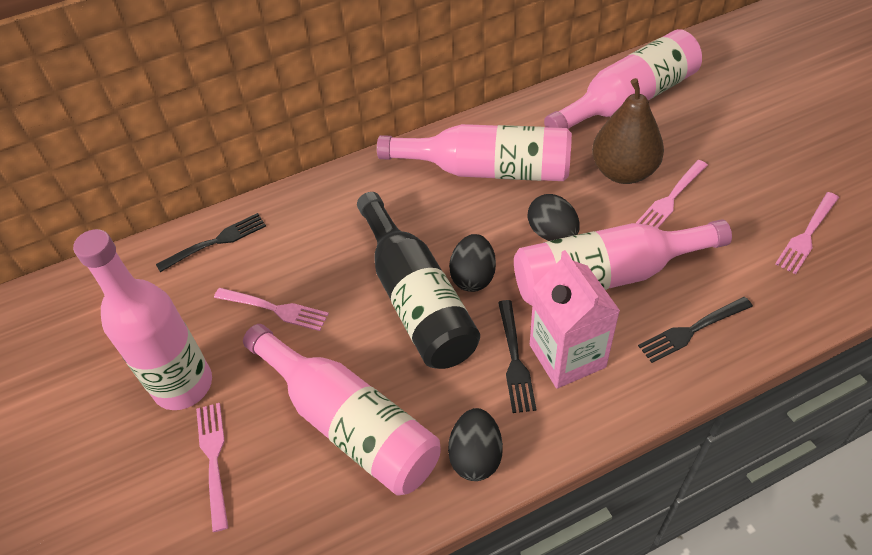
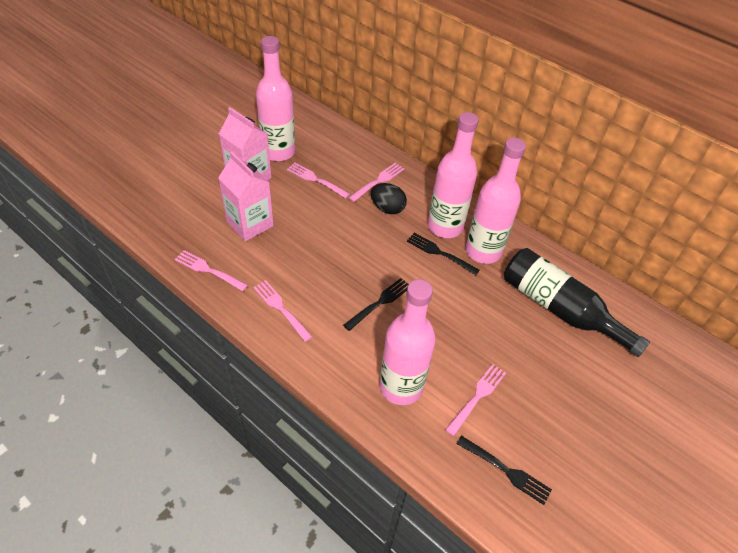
black egg: [448,408,503,481] [449,234,496,292] [528,194,580,241] = 3 -> [371,183,407,214] = 1
brown pear: [592,78,664,184] = 1 -> none = 0
pink bottle: [73,229,212,410] [243,324,441,495] [377,124,572,181] [514,219,732,306] [544,29,702,129] = 5 -> [256,36,295,161] [380,279,436,405] [428,112,479,238] [466,138,526,264] = 4
pink carton: [530,250,620,388] = 1 -> [218,151,274,241] [219,107,272,180] = 2
pink fork: [196,403,228,532] [214,288,329,331] [636,160,708,228] [775,192,839,274] = 4 -> [174,250,248,291] [253,280,313,342] [287,163,350,198] [349,163,404,202] [445,364,506,436] = 5

